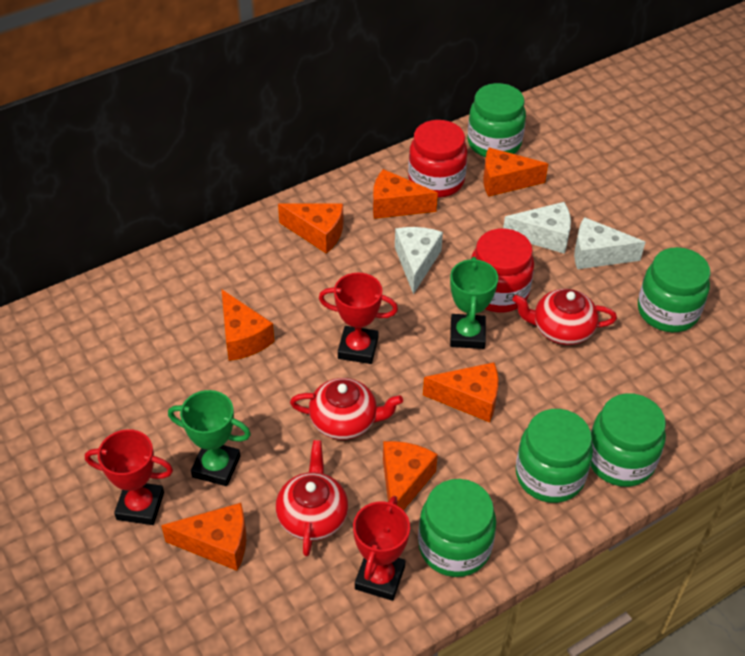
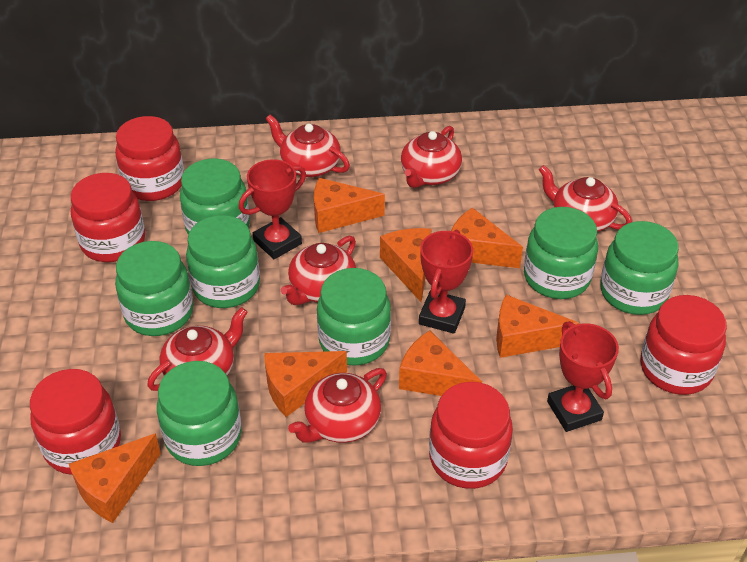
green jar: [418,479,496,577] [468,83,526,157] [516,409,593,503] [590,393,666,487] [638,247,710,332] = 5 -> [115,241,193,336] [157,361,242,466] [180,159,250,235] [186,215,260,308] [317,268,391,365] [524,207,598,299] [600,221,679,315] = 7
green trophy: [168,390,251,486] [450,257,498,349] = 2 -> none = 0
red jar: [408,120,467,198] [471,229,534,313] = 2 -> [30,369,121,475] [71,173,145,262] [115,116,184,201] [429,382,513,489] [641,295,727,395] = 5
red teapot: [276,440,348,556] [290,378,403,440] [513,289,617,345] = 3 -> [147,307,248,391] [266,114,350,177] [281,236,356,305] [288,368,387,443] [401,126,462,188] [539,165,632,232] = 6
white cheese: [395,227,443,294] [503,202,571,254] [574,217,645,269] = 3 -> none = 0

